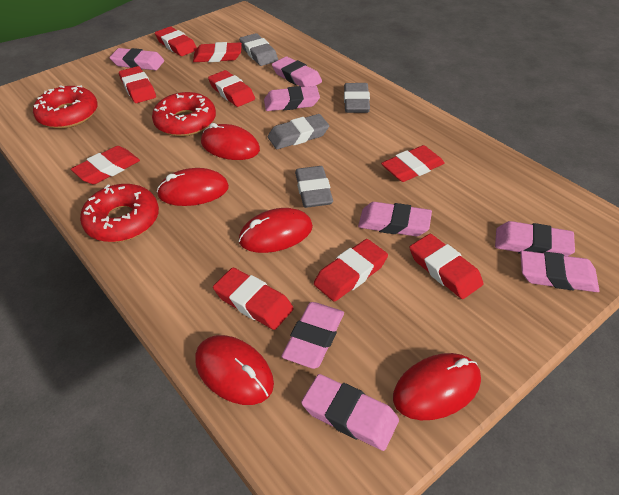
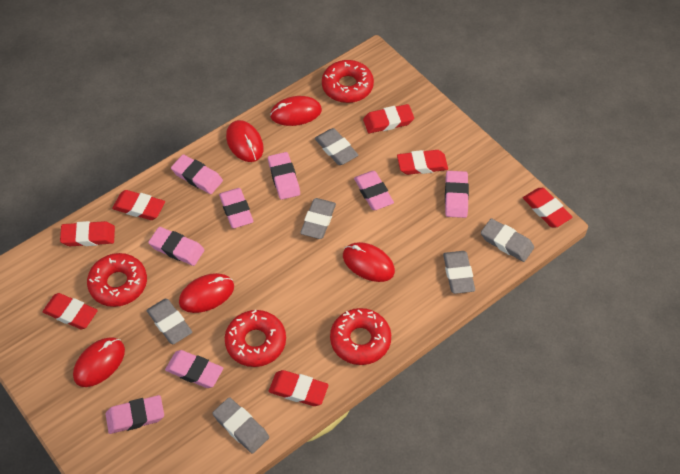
grey eraser: [239,33,278,66] [268,114,329,149] [295,166,333,208] [344,83,370,113] = 4 -> [147,299,192,344] [212,397,269,454] [300,198,336,239] [315,128,358,165] [443,251,475,294] [481,218,534,262] = 6
red donut: [33,85,98,129] [80,184,159,242] [152,92,216,136] = 3 -> [87,253,147,307] [225,310,286,367] [322,60,374,103] [330,308,391,365] = 4
red eraser: [71,146,140,184] [119,66,156,103] [155,27,197,56] [193,42,242,62] [208,70,255,107] [213,268,294,330] [314,239,388,302] [381,145,445,182] [409,234,484,299] = 9 -> [42,293,98,329] [60,221,115,246] [112,190,165,220] [269,370,329,406] [363,104,414,133] [397,150,448,175] [523,188,573,227] = 7

